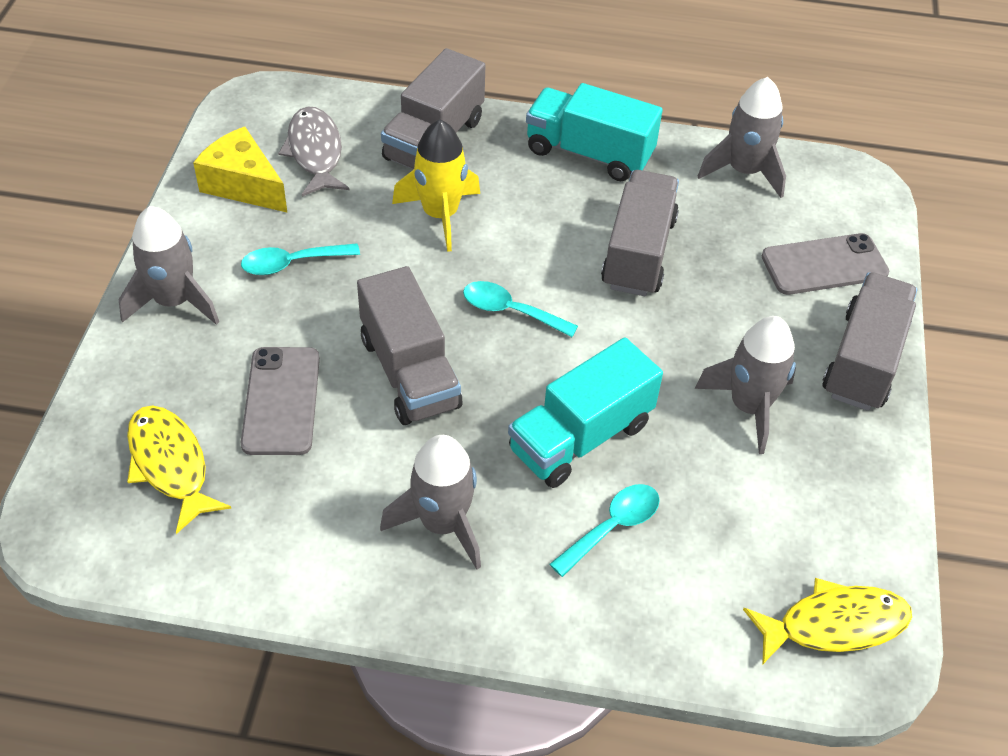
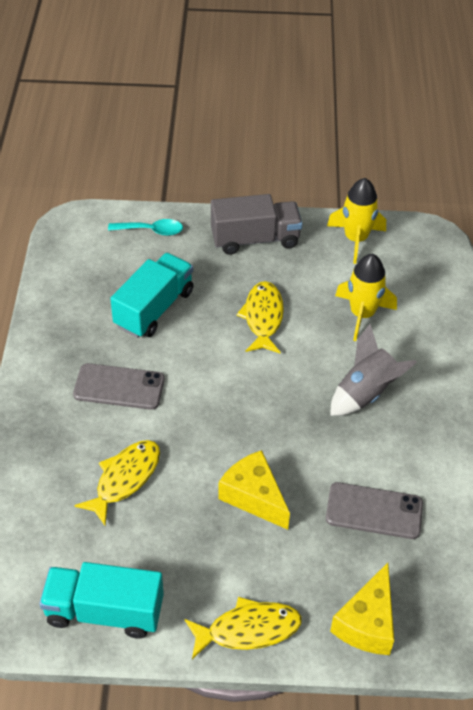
grey fish: [278,107,349,196] = 1 -> none = 0
grey rocket: [119,206,219,325] [380,435,481,569] [694,316,796,454] [697,77,786,198] = 4 -> [330,324,417,416] = 1
grey truck: [357,266,462,425] [381,48,485,170] [601,170,679,296] [823,272,917,411] = 4 -> [211,194,303,255] = 1
turquoise spoon: [241,243,360,275] [463,281,578,337] [550,484,660,577] = 3 -> [108,219,183,236] = 1
yellow cheese: [193,127,288,213] = 1 -> [218,450,290,530] [330,563,394,655] = 2
yellow fish: [127,405,231,534] [743,578,912,665] = 2 -> [74,440,160,525] [184,597,302,659] [236,281,284,353] = 3
yellow rocket: [392,120,480,252] = 1 -> [327,178,386,264] [335,254,397,341] = 2

